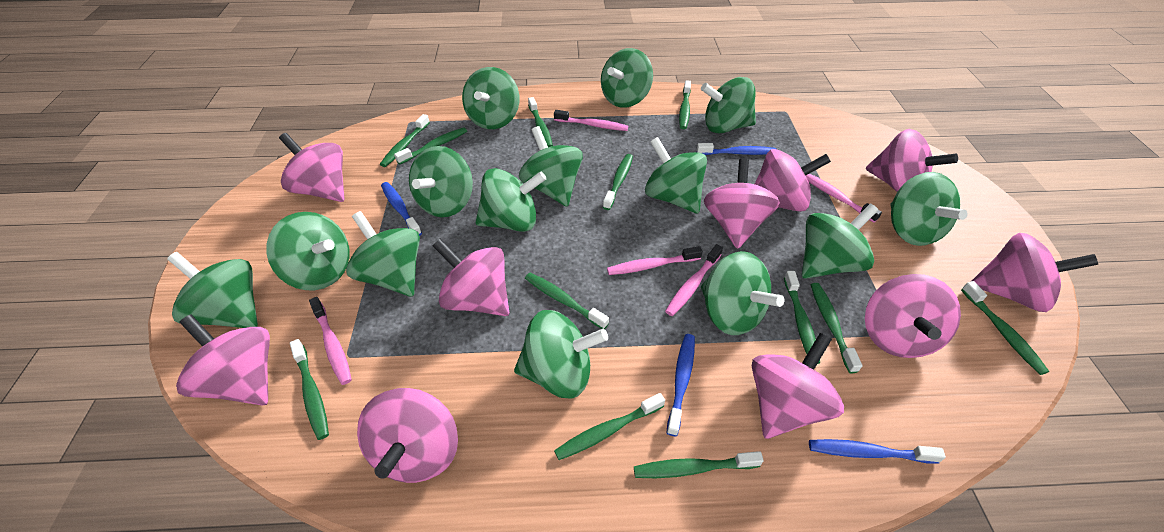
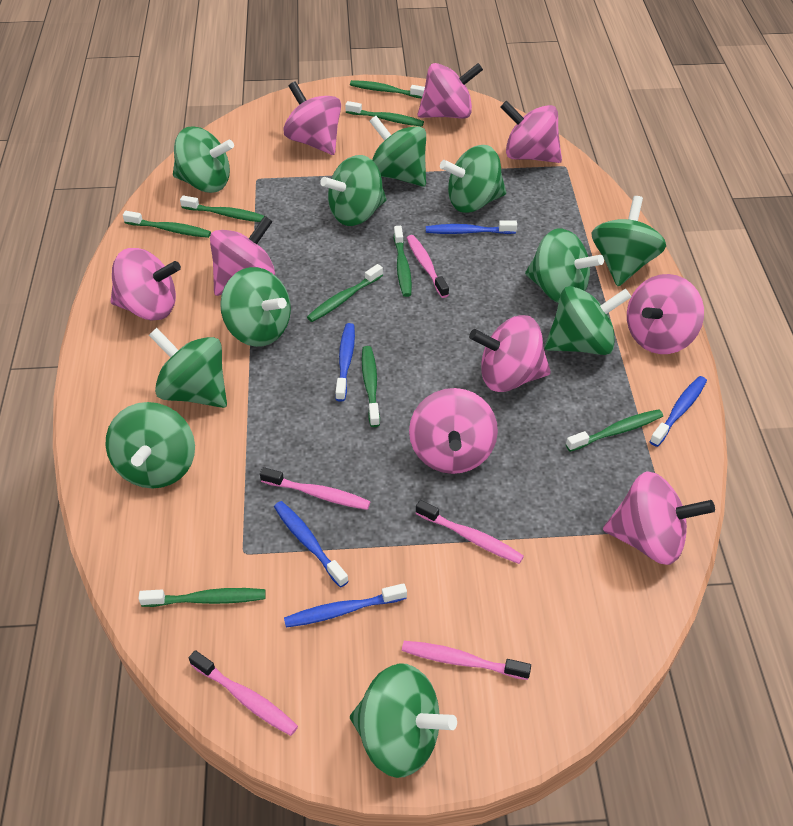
blue toothbrush: [381,182,422,236] [667,334,695,436] [697,143,776,155] [809,439,946,464] = 4 -> [274,501,349,588] [284,583,407,628] [335,323,355,402] [426,220,517,234] [649,376,707,447] = 5
green spinning top: [167,252,258,328] [266,212,350,290] [346,211,420,297] [409,146,473,217] [462,67,519,129] [475,168,546,232] [514,310,608,399] [519,126,583,207] [601,48,653,108] [645,137,707,214] [701,77,756,133] [701,251,784,335] [802,204,878,279] [890,172,968,246] = 14 -> [105,402,195,488] [149,328,227,408] [173,126,234,193] [220,267,291,347] [320,155,387,226] [350,663,457,778] [370,116,426,187] [440,145,506,213] [525,228,604,303] [545,286,631,355] [592,196,666,286] = 11
green toothbrush: [290,339,329,440] [380,114,430,167] [394,127,467,165] [525,273,609,329] [528,97,553,147] [554,393,665,460] [603,154,633,210] [634,451,764,478] [679,80,691,129] [784,271,820,364] [811,283,863,373] [961,281,1049,375] = 12 -> [123,211,211,238] [138,588,265,607] [180,196,267,222] [307,264,383,322] [345,101,424,127] [350,80,425,98] [362,346,380,427] [394,226,412,297] [566,409,663,452] = 9
pink spinning top: [176,314,270,406] [279,133,345,202] [357,388,458,483] [432,239,509,316] [704,158,780,249] [752,333,844,439] [755,149,831,212] [865,274,961,358] [866,129,958,192] [972,233,1098,312] = 10 -> [110,248,181,320] [210,216,275,296] [283,81,341,155] [409,388,498,474] [418,63,483,119] [469,315,551,392] [501,101,562,163] [603,471,715,565] [627,274,704,354] = 9

